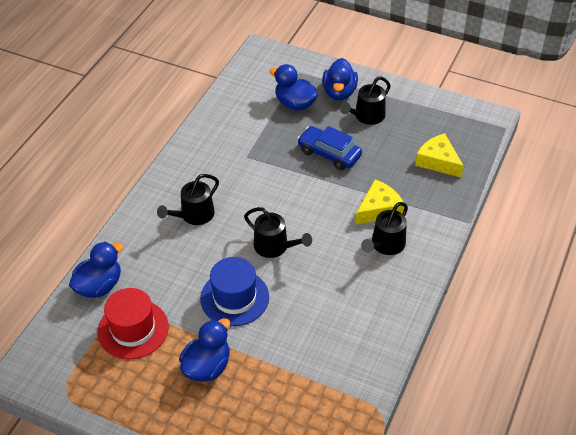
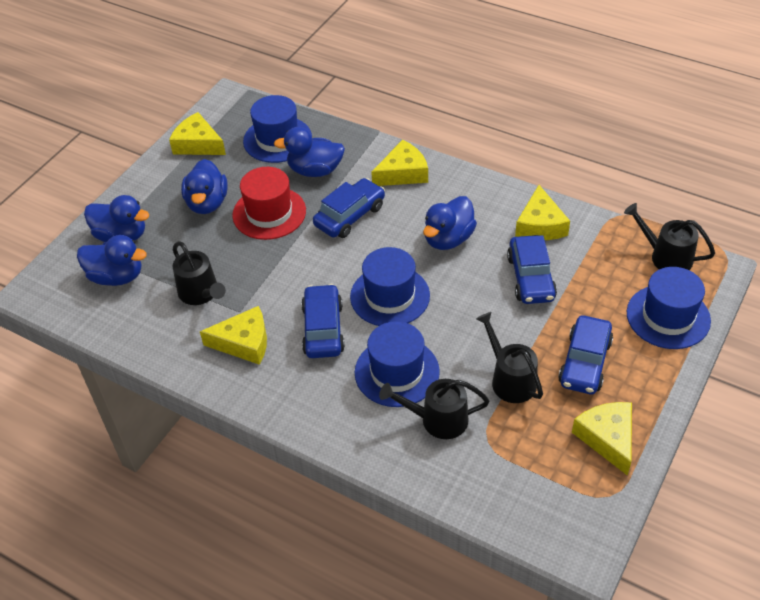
blue car: [297,126,362,170] = 1 -> [301,284,345,358] [313,178,385,238] [507,235,557,304] [558,315,613,394] = 4
blue duck: [69,242,123,298] [179,318,230,382] [270,64,318,111] [322,58,358,101] = 4 -> [77,235,147,286] [84,195,149,242] [181,159,228,214] [274,127,345,177] [423,196,477,250] = 5
blue hat: [200,257,269,326] = 1 -> [243,95,312,163] [350,247,430,326] [355,321,440,407] [627,267,711,349] = 4
yellow cheese: [355,179,404,224] [415,133,464,178] = 2 -> [169,112,226,155] [200,306,267,365] [371,140,428,186] [515,185,570,240] [572,402,632,476] = 5

